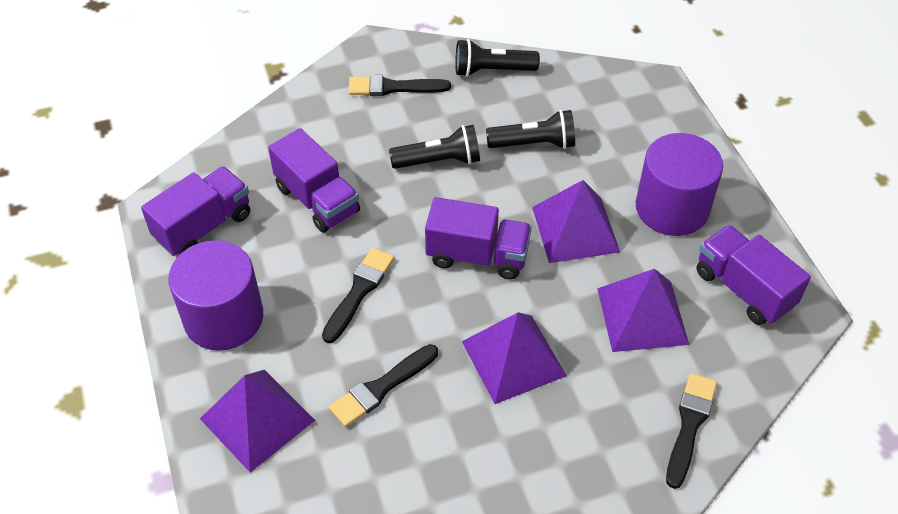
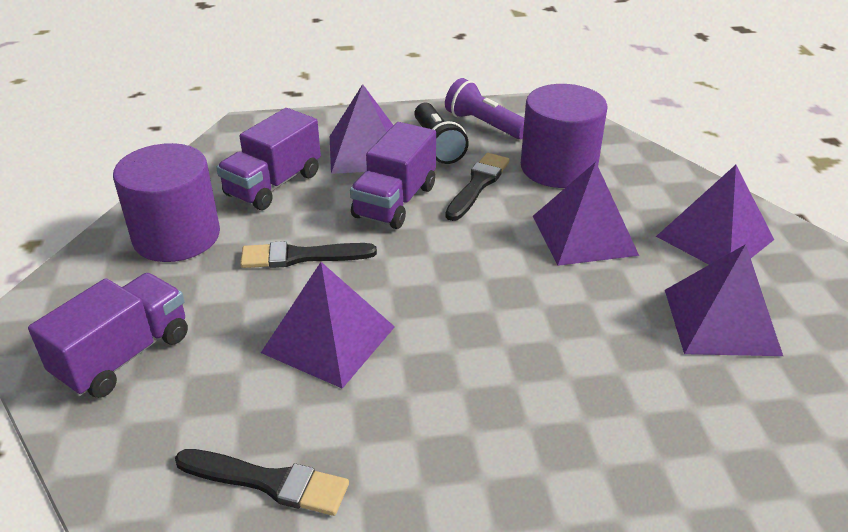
black brush: [322,248,394,343] [329,344,438,427] [349,75,451,96] [666,373,717,489] = 4 -> [175,449,349,516] [240,241,377,268] [445,153,510,221] = 3
black flashlight: [389,125,480,169] [455,39,540,77] [486,110,575,149] = 3 -> [414,103,469,164] = 1
purple flashlight: none = 0 -> [445,78,524,139] = 1
purple pyramid: [200,370,315,472] [462,312,567,404] [532,180,620,263] [597,269,689,352] = 4 -> [261,262,395,389] [330,84,393,174] [533,162,639,266] [656,165,774,265] [665,244,783,356] = 5
purple truck: [141,166,250,256] [268,128,360,233] [425,197,532,279] [696,225,811,325] = 4 -> [28,273,188,398] [216,108,321,210] [350,122,436,229] = 3

